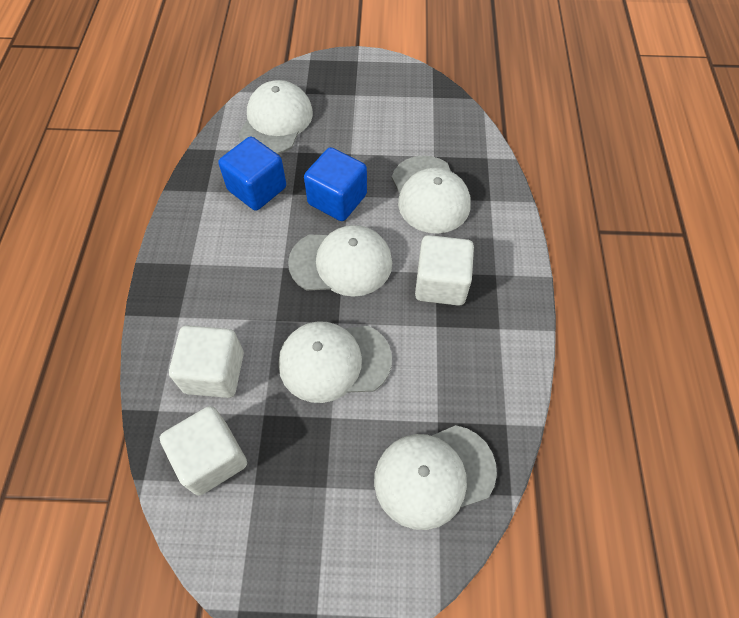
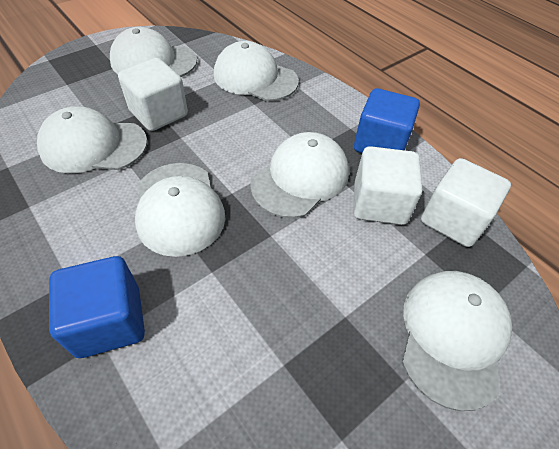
white cap: [238,80,313,154] [279,321,392,403] [288,225,392,297] [374,425,497,530] [392,156,471,234] = 5 -> [37,106,147,173] [110,27,197,77] [135,163,225,257] [214,41,299,101] [250,132,349,218] [402,271,512,411] = 6

